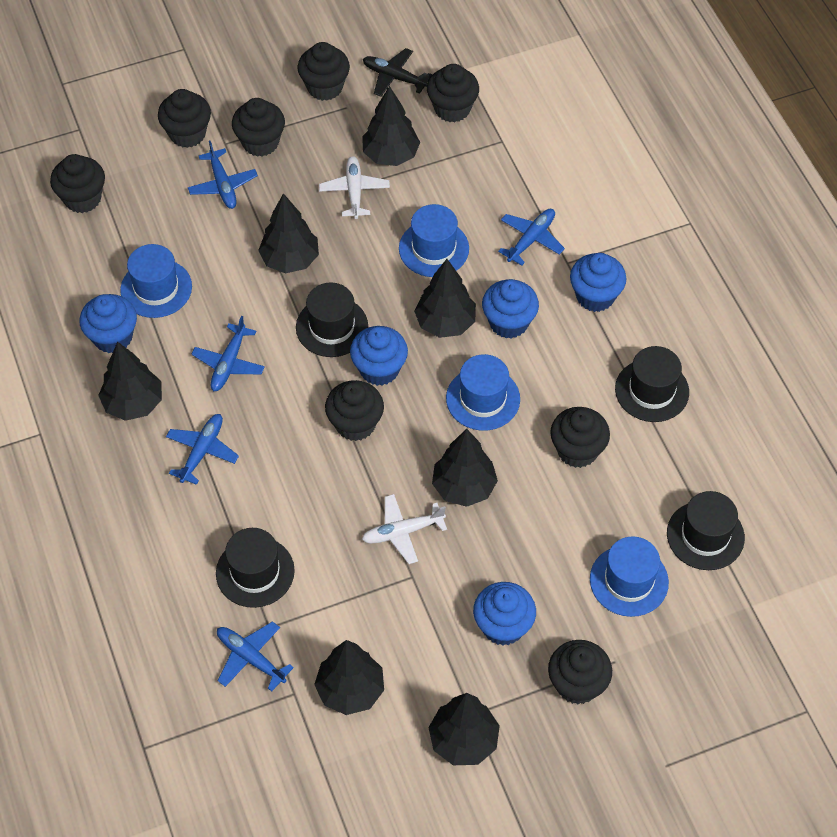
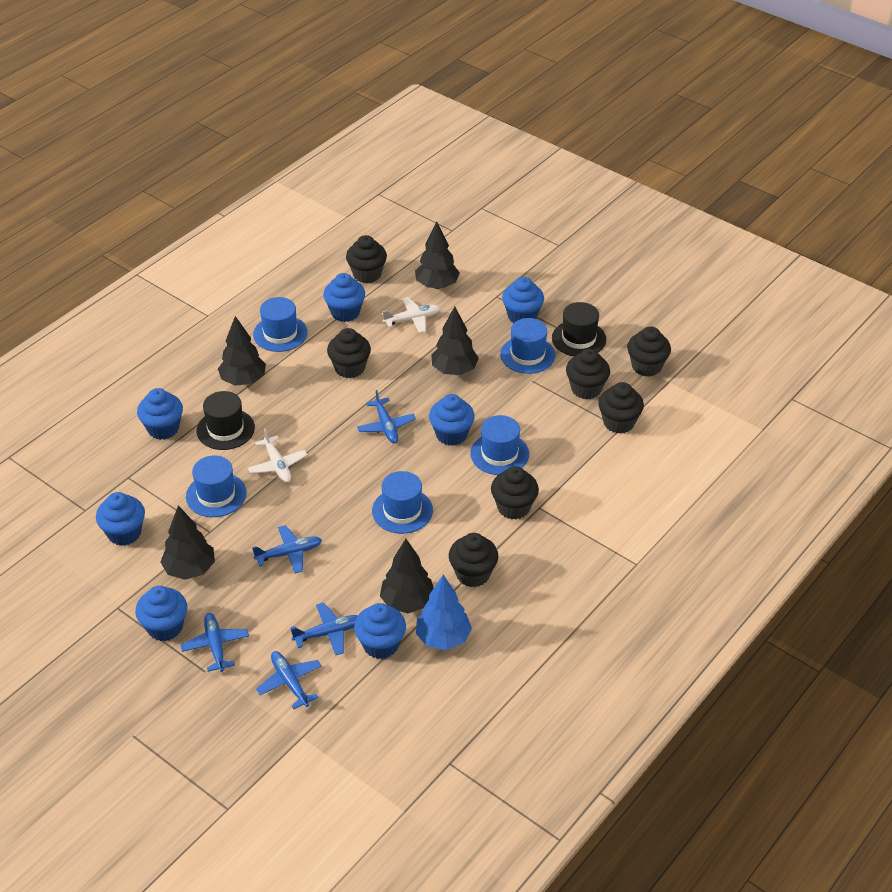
black cupcake: [50,154,105,213] [158,89,211,148] [232,98,285,157] [298,42,350,101] [325,380,384,441] [427,64,479,123] [548,640,612,704] [550,407,610,468] = 8 -> [327,328,371,378] [346,235,387,284] [449,533,498,587] [491,466,539,520] [566,349,610,399] [598,382,644,434] [627,326,671,377] = 7
black hat: [216,528,295,608] [296,282,368,357] [615,346,689,422] [667,491,745,570] = 4 -> [197,391,255,450] [552,302,606,357] = 2
black plane: [363,48,432,97] = 1 -> none = 0
black tree: [98,342,162,421] [258,193,319,274] [314,640,384,715] [362,86,420,166] [414,259,476,338] [428,693,500,765] [432,429,498,507] = 7 -> [160,505,215,580] [218,316,266,386] [380,539,434,613] [415,222,460,289] [431,306,479,375] = 5
blue cupcake: [79,294,137,353] [350,326,408,386] [473,582,536,646] [482,279,539,338] [570,253,627,312] = 5 -> [96,492,145,546] [135,586,187,641] [137,388,183,440] [323,273,365,322] [354,603,406,659] [429,394,475,446] [502,277,544,323] = 7
blue hat: [120,244,192,318] [399,204,469,277] [446,354,520,431] [590,536,669,617] = 4 -> [186,456,247,517] [253,297,308,352] [372,471,433,534] [470,415,529,475] [500,318,555,374] = 5
blue tree: none = 0 -> [416,575,472,650] = 1

